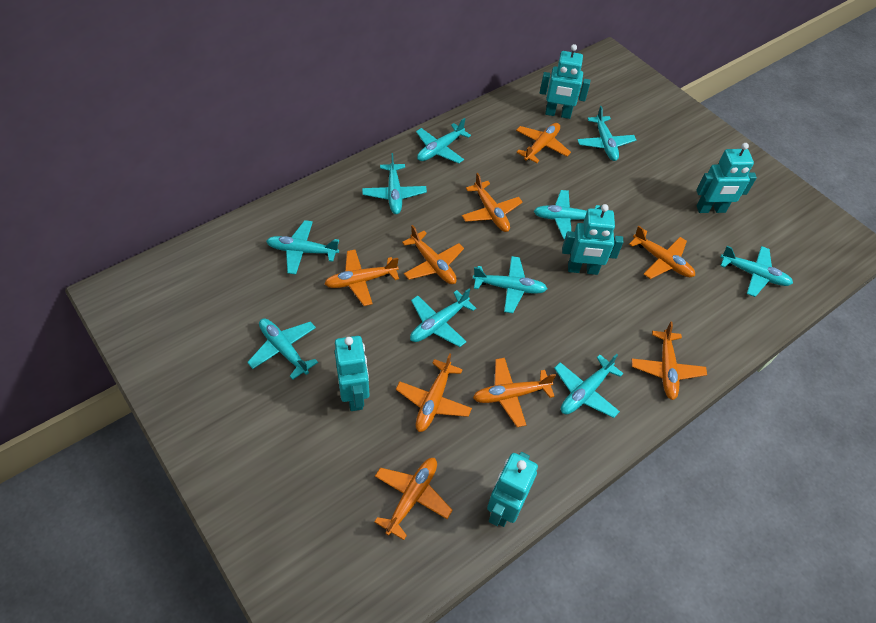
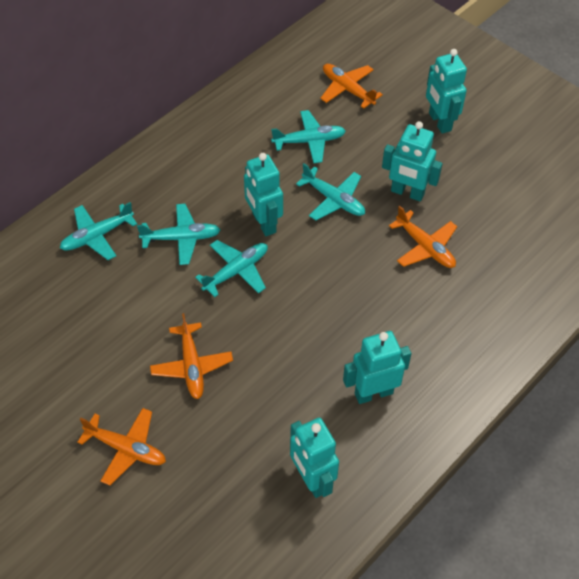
orange plane: [324,250,399,306] [374,458,453,540] [396,353,472,432] [402,225,464,284] [462,173,523,232] [473,358,556,427] [516,123,571,163] [629,226,695,279] [632,322,707,400] = 9 -> [77,408,166,485] [150,313,233,399] [320,64,383,109] [389,206,457,268] = 4
turquoise plane: [247,318,318,380] [266,220,339,275] [362,153,427,214] [410,288,476,347] [416,118,471,164] [473,256,547,313] [534,190,602,239] [554,354,624,418] [577,106,636,161] [720,246,793,297] = 10 -> [60,202,137,260] [137,204,221,265] [195,240,268,297] [271,110,346,163] [296,163,365,220] = 5

